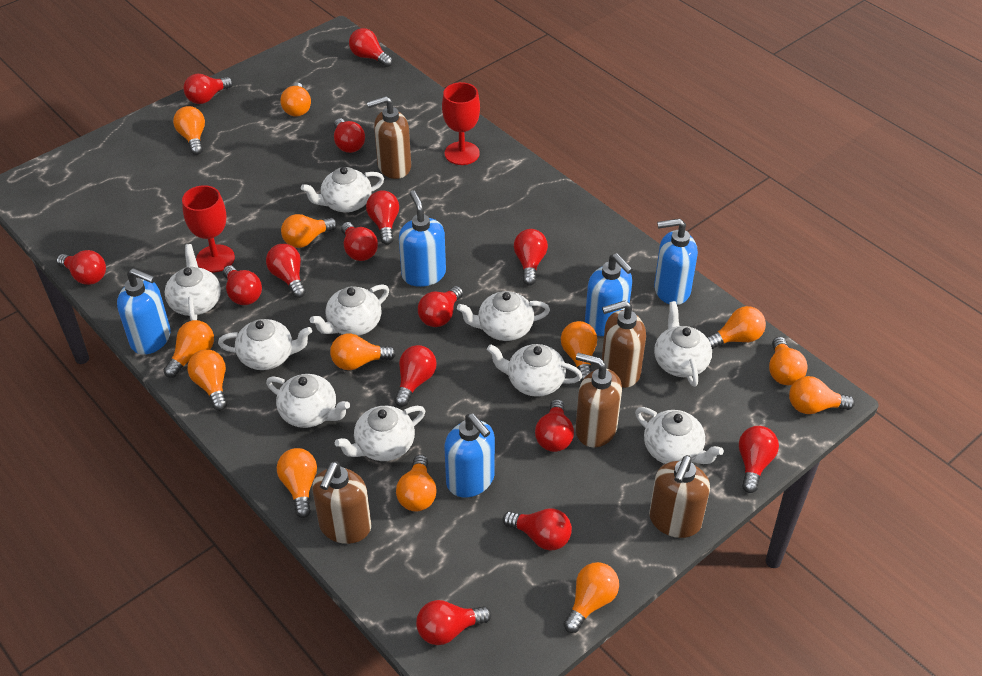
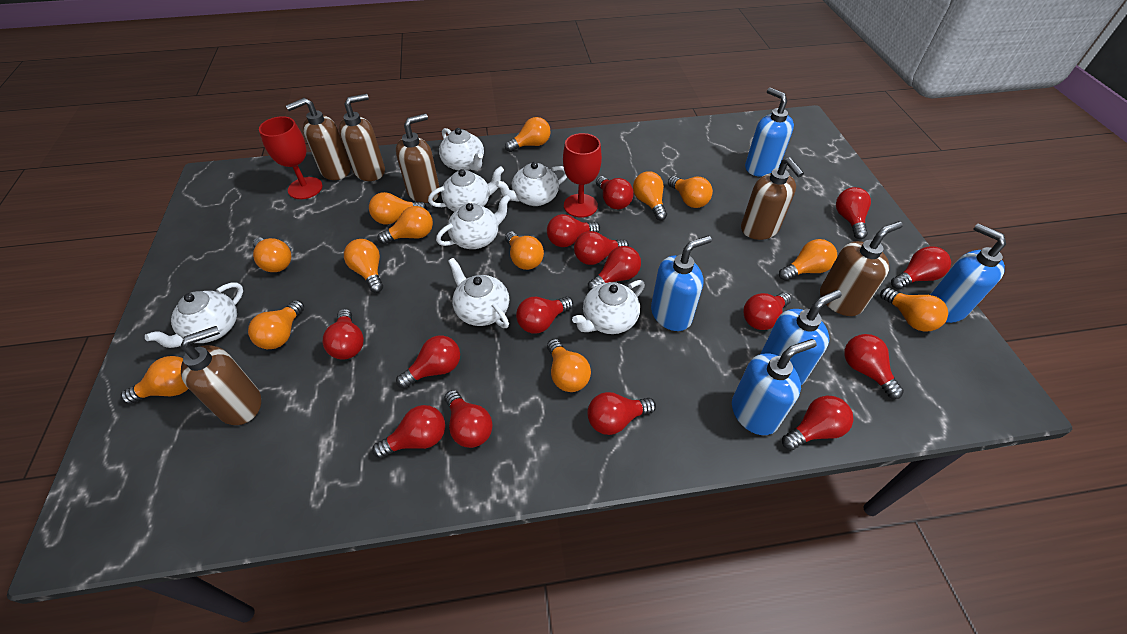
brown soap dispenser: [312,461,371,544] [367,96,411,179] [575,353,622,447] [602,301,646,388] [649,455,710,538] = 5 -> [181,326,261,425] [286,98,351,180] [339,94,385,181] [396,113,440,203] [741,157,804,240] [820,221,903,316] = 6
white teapot: [164,244,221,321] [218,319,312,370] [266,374,350,428] [301,167,384,212] [310,284,389,336] [335,406,425,461] [457,291,550,341] [487,344,582,397] [635,407,724,464] [654,301,712,387] = 10 -> [145,283,243,348] [428,166,504,212] [436,194,511,249] [439,128,484,171] [448,258,509,328] [495,162,567,206] [572,280,645,334] = 7

